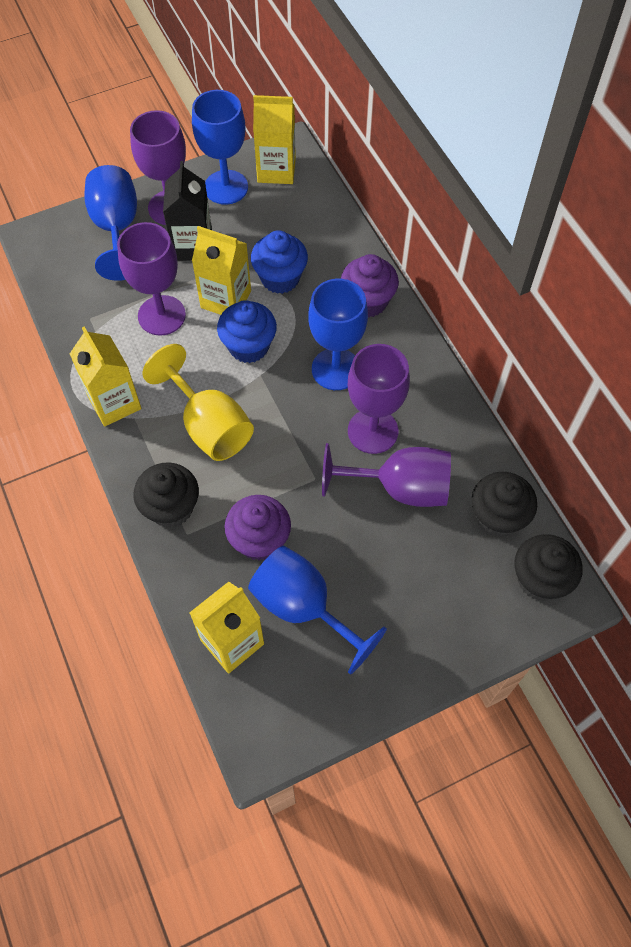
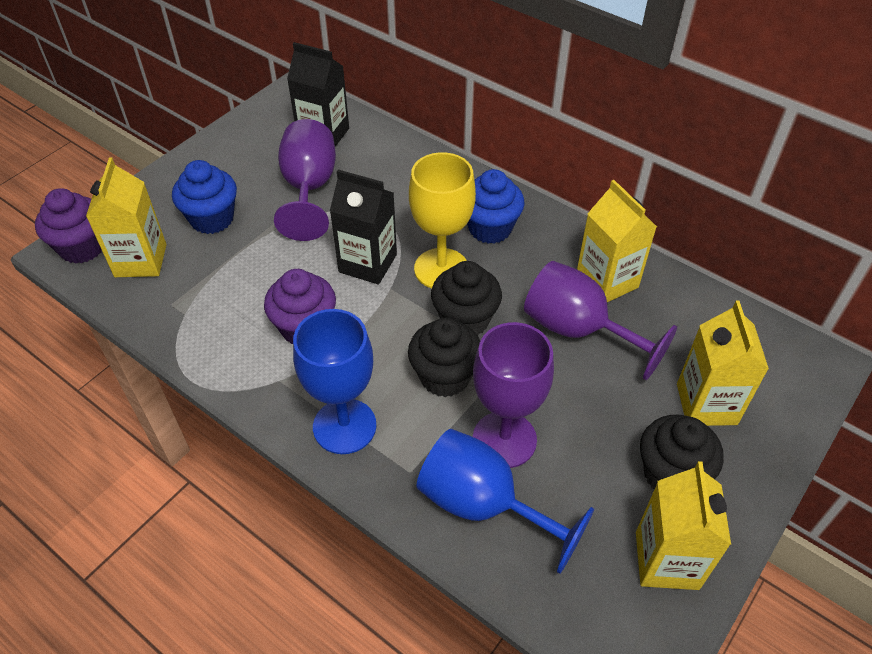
black carton: [163,161,212,261] = 1 -> [287,42,349,147] [330,170,397,284] = 2
blue goblet: [84,165,137,281] [192,90,248,205] [248,546,387,675] [308,279,368,390] = 4 -> [293,309,376,454] [417,429,594,574] = 2
purple goblet: [117,222,186,336] [130,110,186,225] [322,443,451,507] [348,344,410,454] = 4 -> [274,119,336,241] [473,322,554,468] [524,261,677,380] = 3

